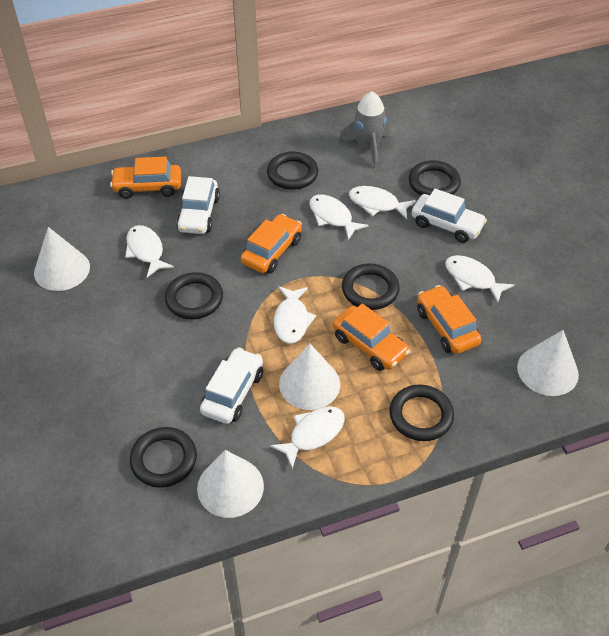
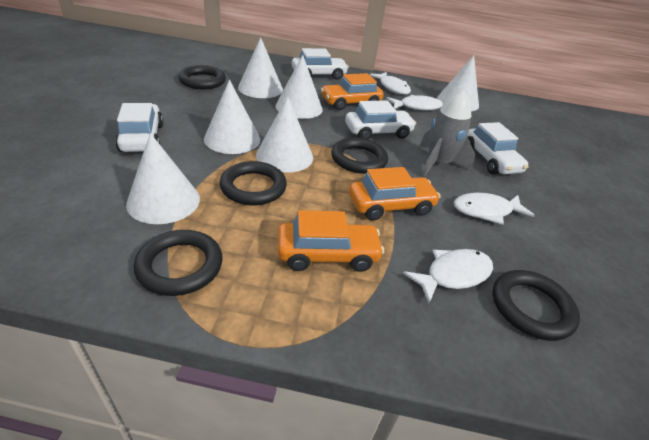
black ring: [130,427,197,488] [165,272,223,319] [267,152,318,190] [342,263,399,310] [389,385,454,441] [409,160,461,195] = 6 -> [133,230,223,296] [178,65,226,89] [220,161,287,205] [331,137,388,174] [493,270,580,341] = 5
orange car: [110,156,181,199] [241,214,302,273] [333,304,410,371] [417,285,481,354] = 4 -> [278,210,384,272] [320,73,384,110] [349,167,441,221] = 3
white car: [176,176,220,234] [200,347,263,424] [411,188,487,243] = 3 -> [115,103,163,152] [292,48,349,80] [345,100,416,139] [467,122,528,174] = 4
white cone: [34,227,90,291] [197,450,264,518] [279,344,340,410] [517,330,579,396] = 4 -> [126,133,200,224] [204,80,260,154] [238,37,283,98] [256,96,313,173] [276,55,323,119] [437,55,479,111] = 6
white fish: [125,225,174,278] [270,406,345,469] [274,286,316,344] [309,194,369,240] [349,186,416,219] [445,255,514,303] = 6 -> [369,72,411,94] [387,95,443,110] [403,249,493,303] [454,193,535,225] = 4

